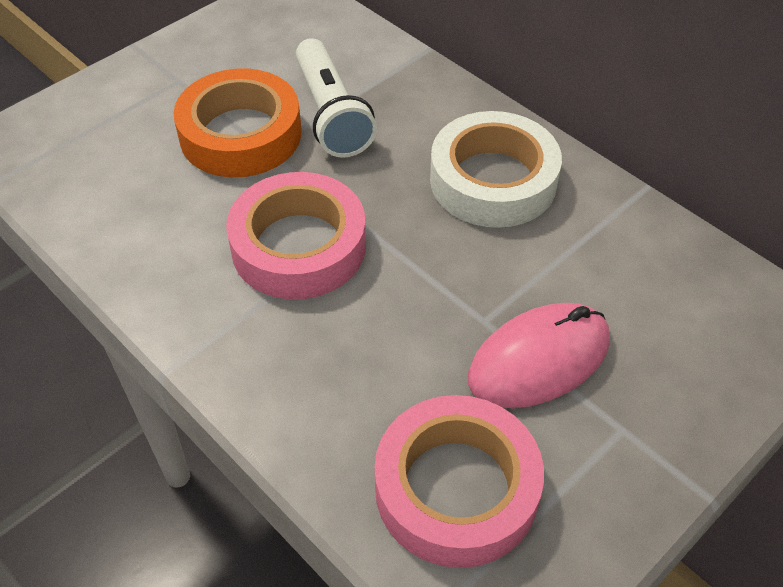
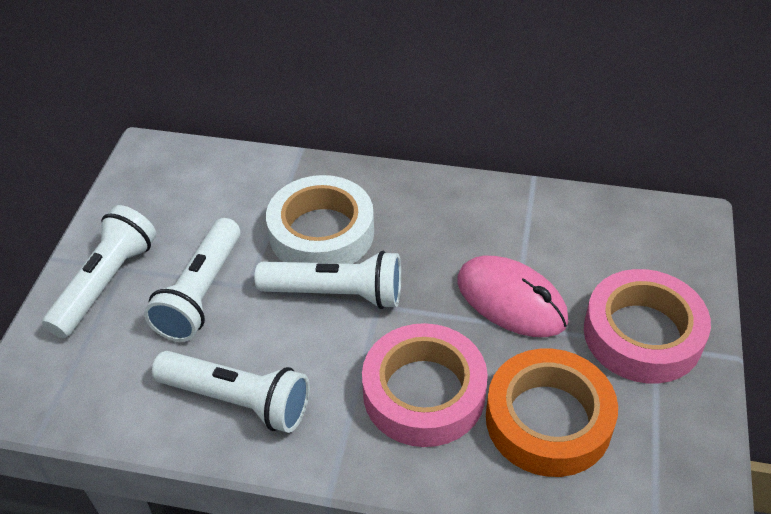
white flashlight: [296,38,377,158] = 1 -> [42,205,156,338] [144,218,240,342] [152,351,310,433] [255,251,401,309] = 4

